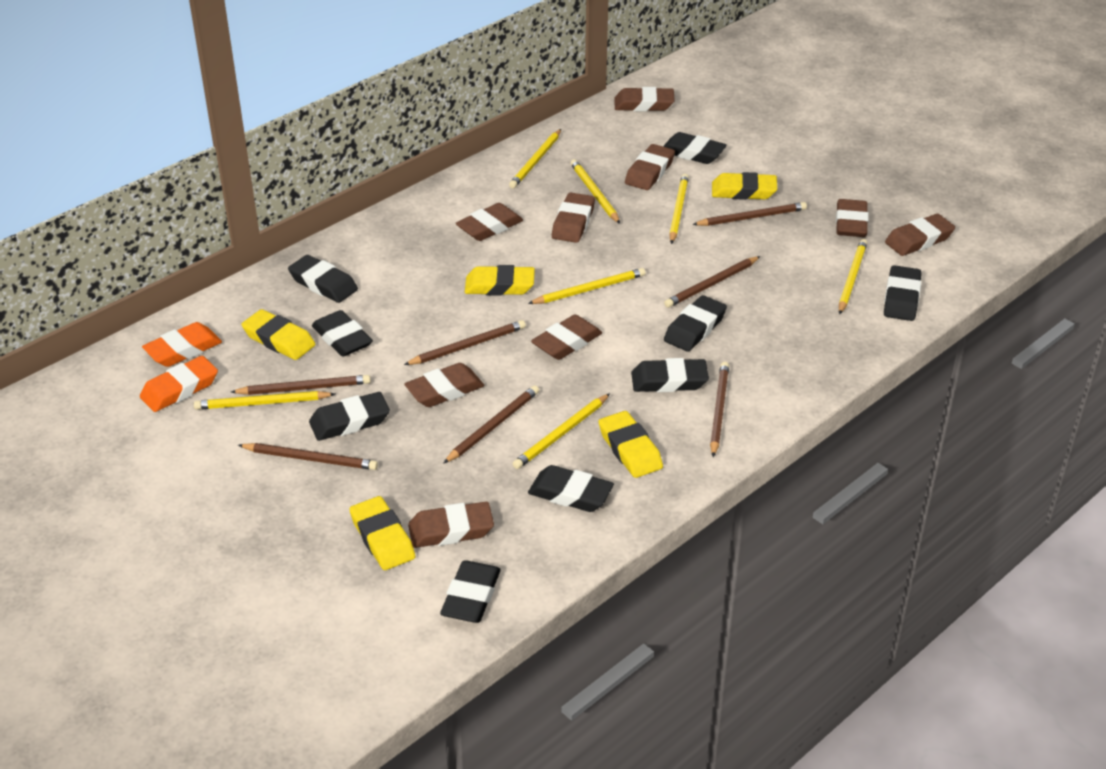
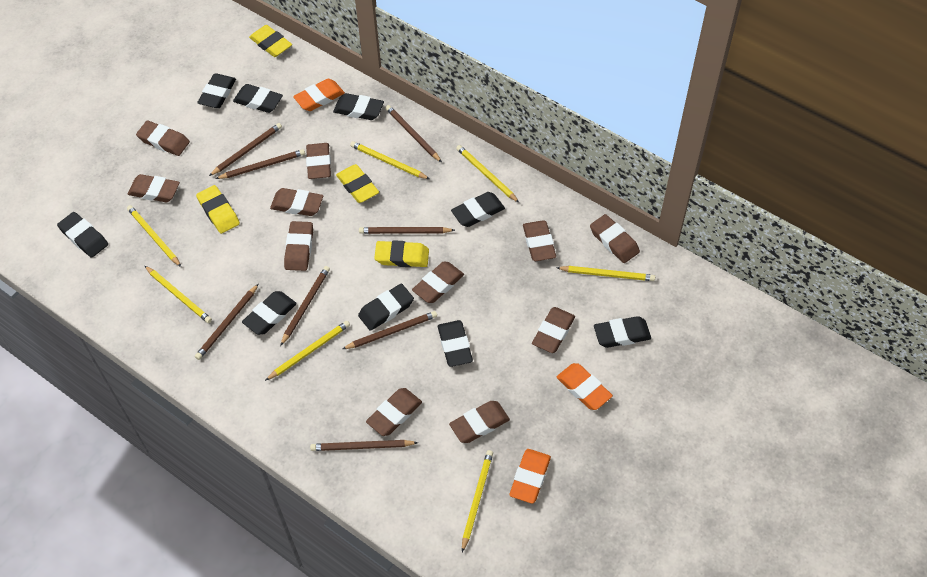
brown eraser: [404,363,484,407] [408,502,494,548] [456,203,523,241] [531,315,602,360] [552,193,595,243] [614,87,675,111] [625,144,675,190] [836,199,869,237] [885,214,955,256] = 9 -> [128,174,180,202] [136,120,190,156] [270,188,323,216] [284,221,313,271] [306,143,331,179] [366,388,422,436] [412,261,464,303] [449,401,510,443] [523,220,556,261] [532,307,575,353] [590,214,640,263] = 11
brown pencil: [231,375,371,395] [238,443,378,470] [404,320,526,365] [443,385,539,464] [664,256,760,308] [692,202,807,226] [710,362,729,457] = 7 -> [195,284,258,360] [209,123,282,176] [215,149,305,179] [280,266,330,346] [310,440,418,451] [343,311,437,349] [359,227,455,234] [385,105,442,162] = 8
orange eraser: [140,356,218,412] [142,322,222,367] = 2 -> [293,79,345,111] [509,449,551,504] [556,363,613,410] = 3
yellow eraser: [241,309,316,360] [350,496,416,570] [465,265,535,296] [598,411,663,478] [712,172,777,200] = 5 -> [196,185,240,234] [249,25,292,57] [336,164,379,203] [374,240,429,267] = 4

